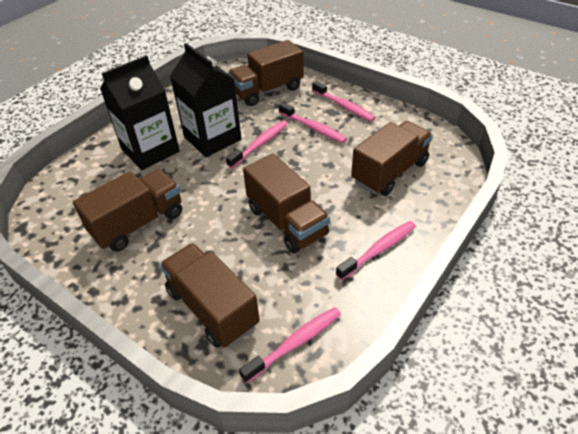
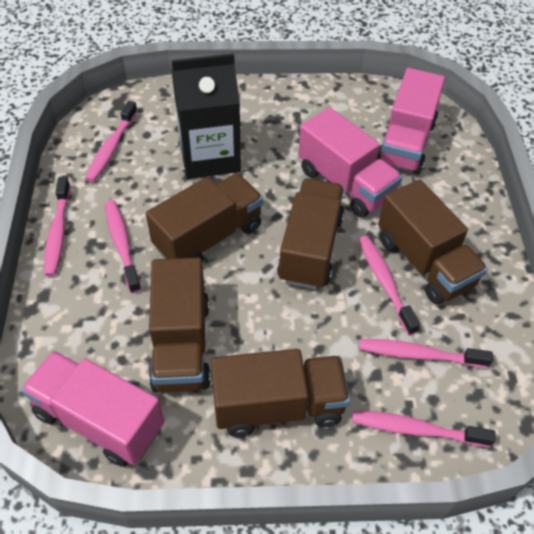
black carton: [100,55,180,170] [170,43,242,157] = 2 -> [172,53,241,179] = 1
pink toothbrush: [226,121,288,168] [239,307,341,383] [278,102,347,143] [312,81,375,122] [336,221,416,280] = 5 -> [44,177,70,276] [85,101,138,182] [105,200,141,293] [352,410,495,448] [358,235,420,335] [359,339,493,368] = 6
pink truck: none = 0 -> [21,351,164,467] [298,107,403,218] [377,68,445,175] = 3

